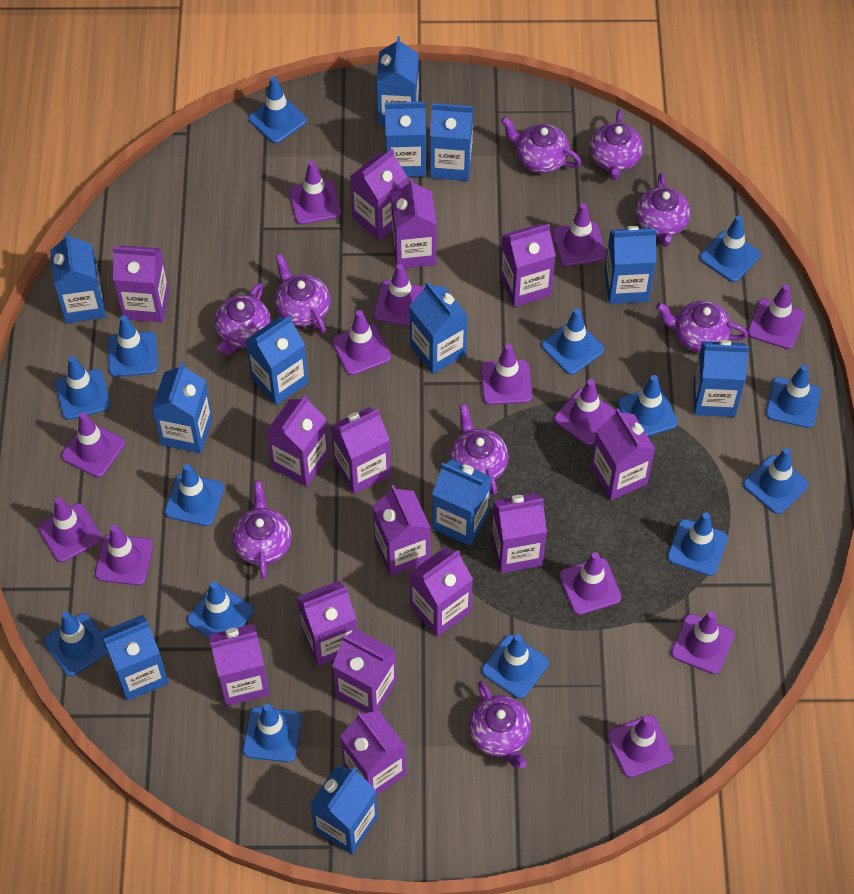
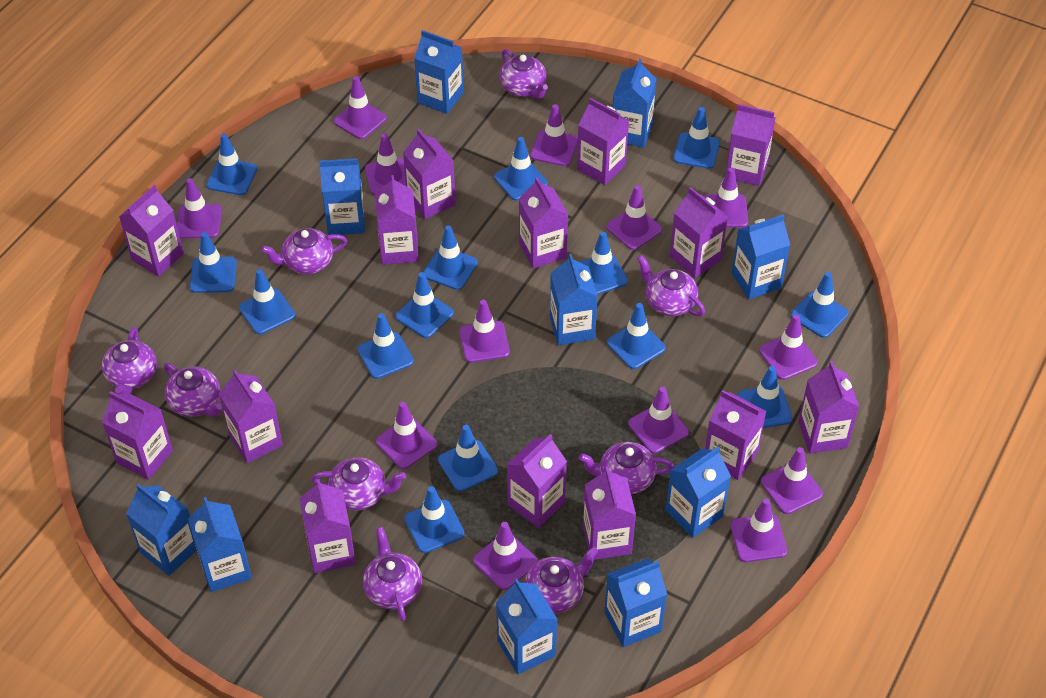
blue carton: [50,232,106,323] [100,615,169,701] [152,362,213,453] [246,316,309,405] [310,766,378,855] [376,36,419,126] [385,102,426,177] [409,281,468,374] [430,103,473,181] [432,459,491,546] [605,226,657,304] [693,340,749,417] = 12 -> [126,484,197,576] [188,497,252,592] [319,158,365,235] [414,30,464,114] [496,579,557,674] [550,254,598,345] [604,558,667,647] [612,59,657,148] [666,447,731,538] [732,214,790,299] = 10

